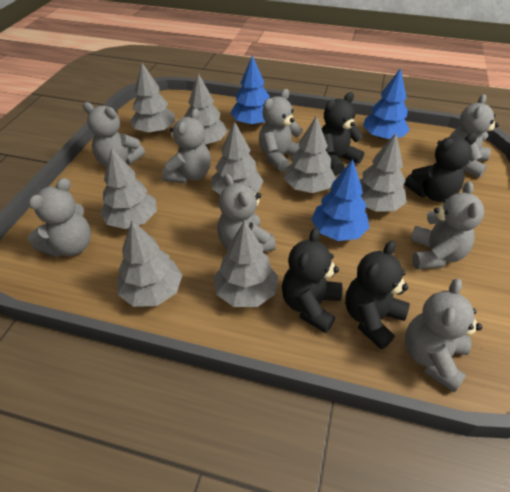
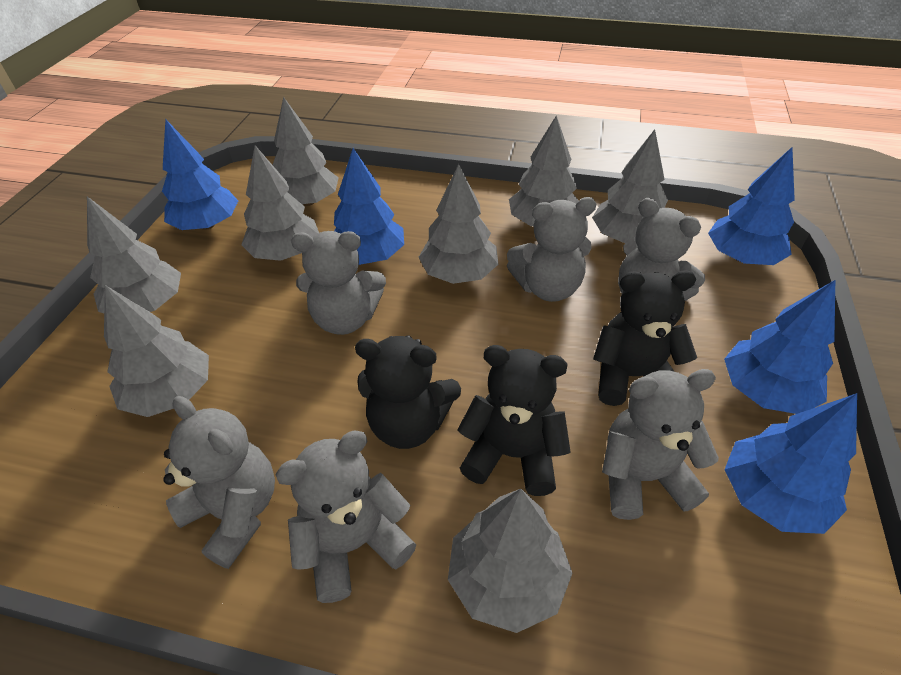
black teddy bear: [282,227,342,333] [322,92,364,175] [345,240,410,349] [404,133,478,202] = 4 -> [355,335,461,449] [457,345,571,496] [593,270,697,406] = 3
blue tree: [231,55,270,126] [311,159,370,241] [363,68,410,140] = 3 -> [162,119,238,230] [334,148,404,265] [708,147,795,265] [724,280,835,414] [724,393,857,534] = 5
grey teddy bear: [28,178,91,257] [83,102,145,167] [162,108,211,183] [217,174,276,252] [259,89,303,172] [405,278,482,393] [410,181,484,269] [450,94,499,178] = 8 -> [163,396,275,569] [275,430,417,603] [291,231,386,335] [507,197,596,302] [602,369,719,520] [618,198,705,301] = 6

